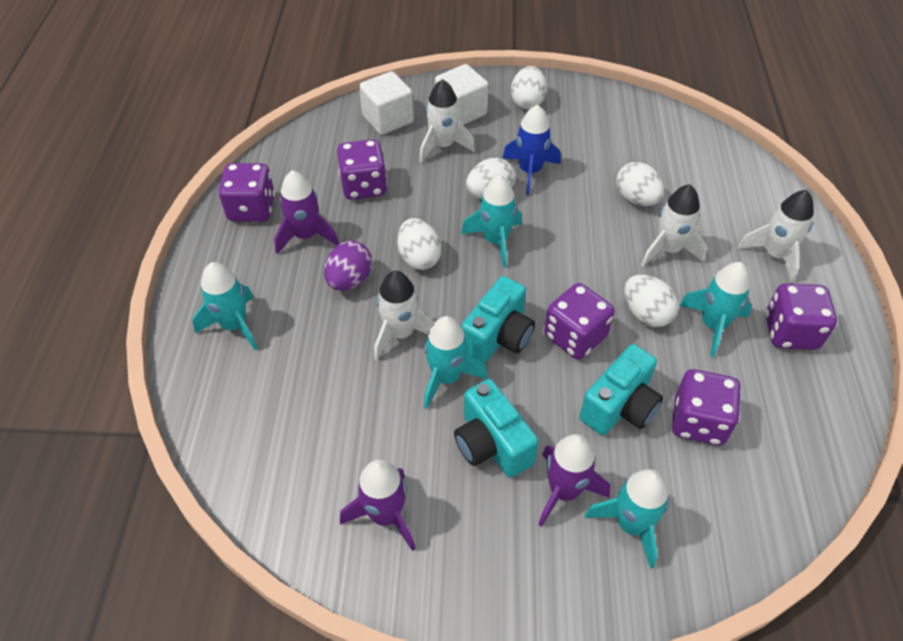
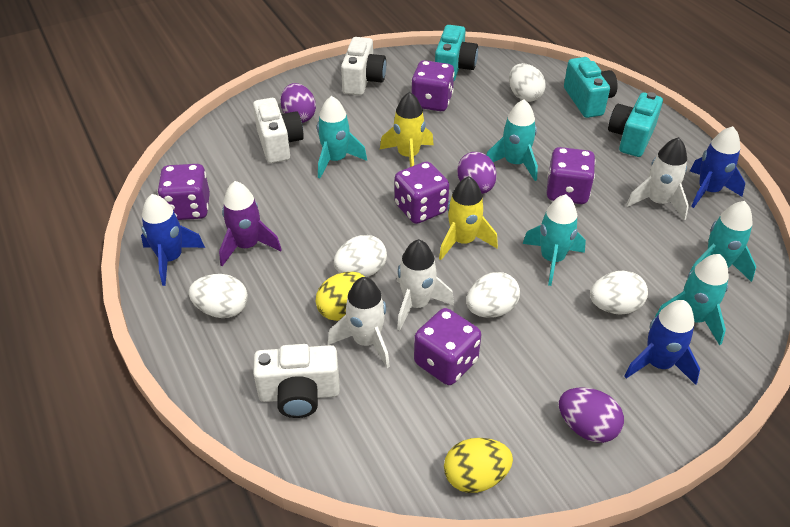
blue rocket: [502,105,561,195] = 1 -> [141,194,205,286] [624,300,700,385] [690,126,745,208] = 3
purple egg: [324,241,372,291] = 1 -> [281,83,316,123] [457,152,497,194] [559,388,624,443] = 3
purple rocket: [274,170,339,254] [340,460,416,551] [538,434,610,527] = 3 -> [219,181,282,266] = 1
white camera: none = 0 -> [253,98,304,163] [253,344,340,418] [341,37,386,95] = 3
white cube: [359,71,414,135] [435,64,489,125] = 2 -> none = 0
white rocket: [374,271,435,361] [419,79,475,163] [641,184,707,267] [737,190,814,283] = 4 -> [328,277,390,368] [397,239,454,330] [626,137,689,220] = 3
yellow egg: none = 0 -> [316,272,365,321] [444,438,513,493] = 2
yellow rocket: none = 0 -> [380,92,434,167] [439,176,498,260] = 2

